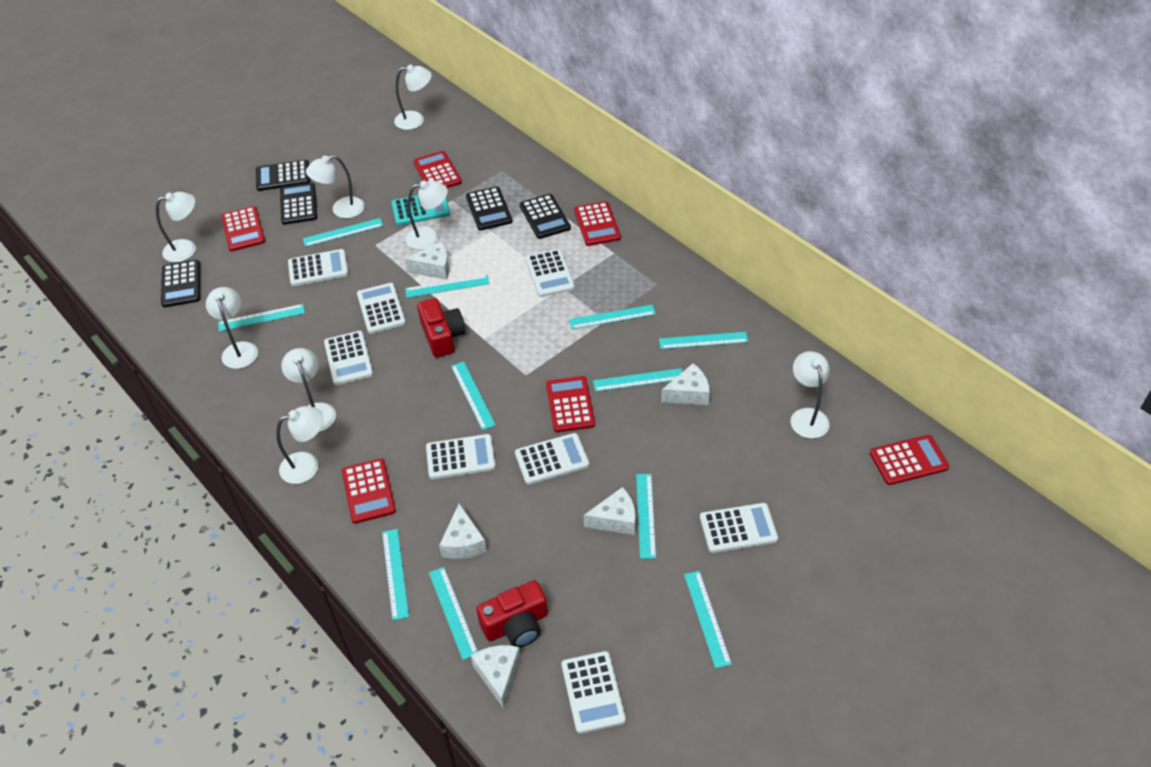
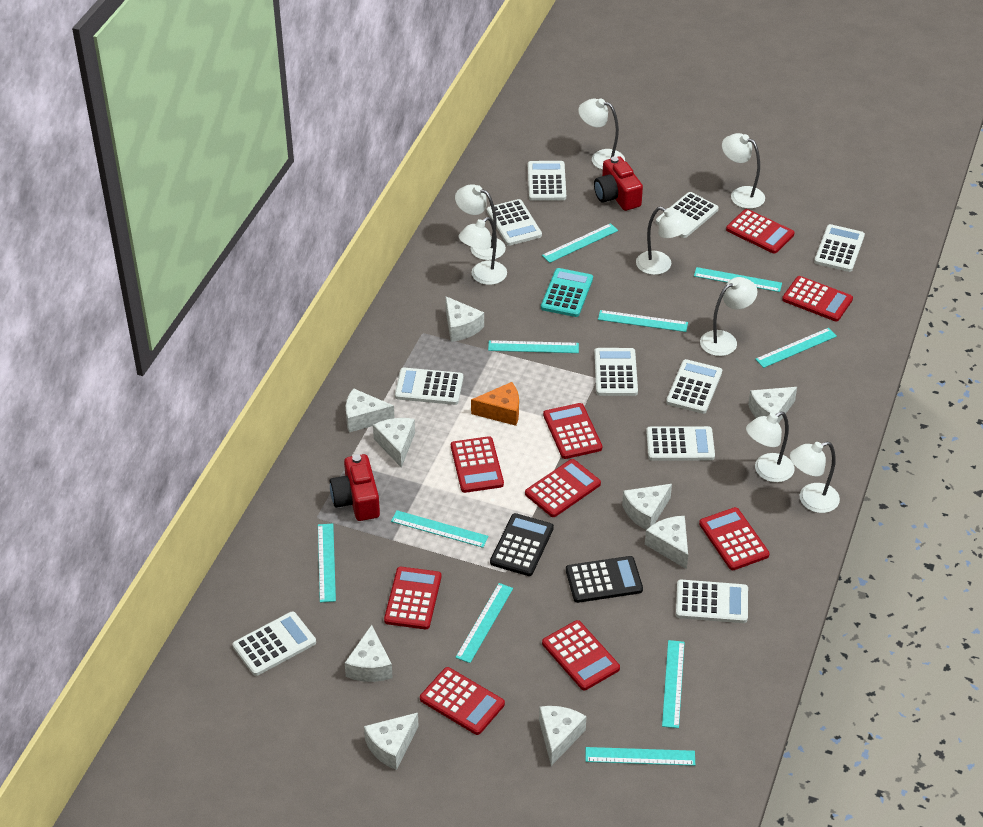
black calculator: [161,260,200,307] [256,160,310,191] [280,182,317,225] [466,187,512,231] [520,194,571,239] = 5 -> [490,513,554,576] [566,556,643,603] = 2
orange cheese: none = 0 -> [471,382,519,426] = 1
red calculator: [221,206,265,251] [342,458,396,524] [413,151,462,188] [546,376,595,432] [574,201,621,246] [870,435,949,485] = 6 -> [384,567,441,629] [420,667,505,735] [451,436,504,493] [525,459,601,517] [542,620,620,690] [543,403,602,459] [699,507,770,570] [726,209,795,254] [782,276,853,321] = 9
turquoise ruler: [218,304,305,332] [303,218,383,247] [382,529,409,620] [405,275,489,298] [429,567,478,660] [451,361,496,430] [569,305,656,329] [593,368,682,392] [636,474,656,559] [659,332,748,349] [684,571,732,668] = 11 -> [318,524,336,602] [391,510,488,548] [455,583,513,663] [488,340,579,353] [542,223,618,263] [585,747,695,766] [598,310,688,332] [662,640,685,728] [694,267,782,292] [755,328,837,368] = 10
white calculator: [288,249,349,286] [324,331,373,385] [357,283,406,334] [426,434,496,479] [515,433,589,485] [525,249,575,297] [561,651,626,734] [700,503,778,553] = 8 -> [232,612,316,676] [395,368,463,405] [487,199,542,246] [528,161,566,201] [594,348,638,396] [646,426,715,461] [656,192,719,238] [666,359,722,414] [676,580,748,623] [814,224,865,272] = 10
white cheese: [405,241,449,280] [439,504,487,559] [471,645,521,709] [584,487,636,535] [661,363,710,405] = 5 -> [345,625,393,682] [346,388,395,432] [364,713,419,770] [373,418,415,468] [445,296,484,342] [539,706,587,766] [622,484,672,530] [645,516,688,569] [748,387,797,423] = 9

